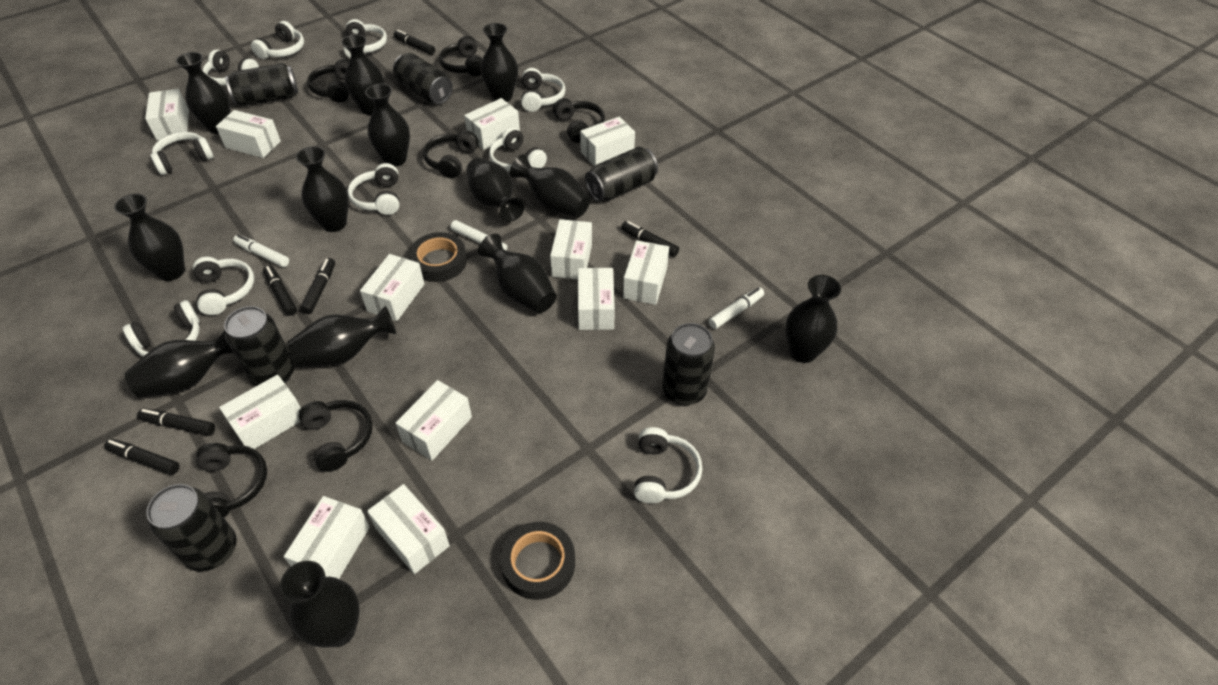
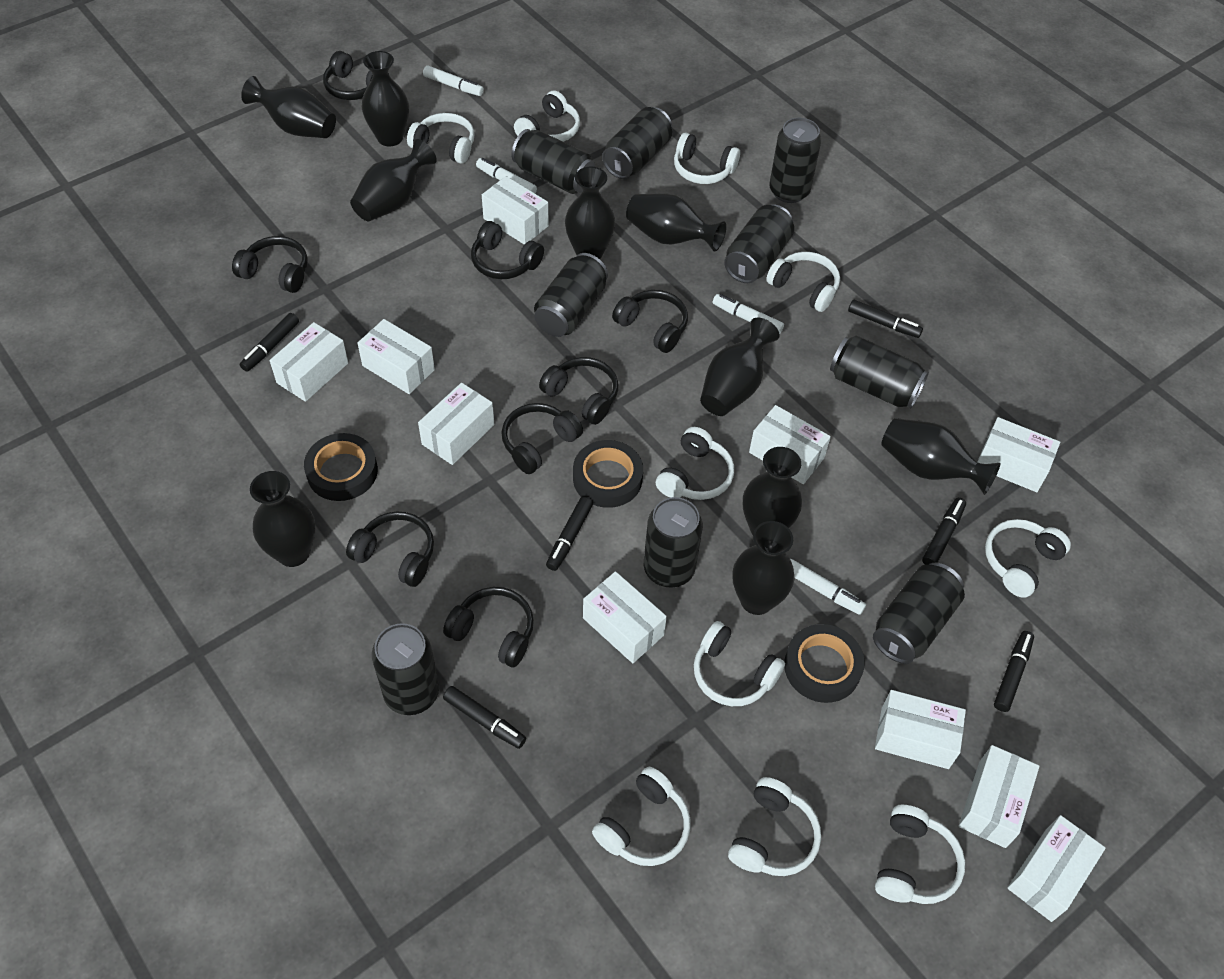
black can: [146,484,236,572] [224,306,295,386] [225,63,298,106] [393,53,453,104] [585,147,658,202] [662,323,715,405] = 6 -> [372,623,439,715] [512,129,595,194] [534,253,608,337] [602,107,672,179] [644,497,703,588] [724,204,794,283] [769,118,821,203] [830,335,929,408] [873,563,965,664] = 9
black headphones: [196,443,267,517] [298,400,373,472] [307,59,349,102] [423,130,479,178] [439,36,483,76] [553,98,605,143] = 6 -> [232,236,308,293] [323,51,389,100] [346,512,434,587] [443,587,534,667] [471,221,544,279] [501,403,583,474] [539,357,618,425] [612,290,688,353] = 8
black tape: [409,232,467,282] [500,522,575,600] = 2 -> [304,433,378,501] [573,440,643,508] [784,624,865,703] = 3
black vase: [114,193,185,281] [124,330,234,398] [176,52,230,134] [280,561,360,648] [287,306,397,367] [296,146,349,232] [341,34,384,115] [365,83,410,166] [466,158,525,222] [478,234,556,313] [480,23,518,102] [510,154,590,217] [785,275,841,363] = 13 -> [241,76,336,138] [250,471,316,567] [350,139,437,221] [362,51,409,147] [565,167,615,259] [626,193,726,252] [700,317,780,416] [733,521,794,615] [743,447,802,535] [881,418,1001,495] = 10
white box: [145,89,189,140] [216,110,281,158] [219,375,301,449] [284,496,370,579] [360,254,424,321] [367,484,450,574] [395,380,472,461] [464,98,520,150] [550,219,592,279] [578,268,615,330] [580,116,635,166] [623,240,669,305] = 12 -> [270,322,348,402] [357,319,435,394] [418,383,494,465] [482,176,549,244] [583,571,667,663] [749,405,831,484] [875,690,966,769] [958,745,1040,848] [977,417,1060,492] [1007,815,1106,922] = 10
white marker: [233,234,289,267] [450,220,507,250] [709,287,764,329] = 3 -> [423,66,484,96] [476,158,537,193] [713,294,784,334] [790,559,866,615] = 4

